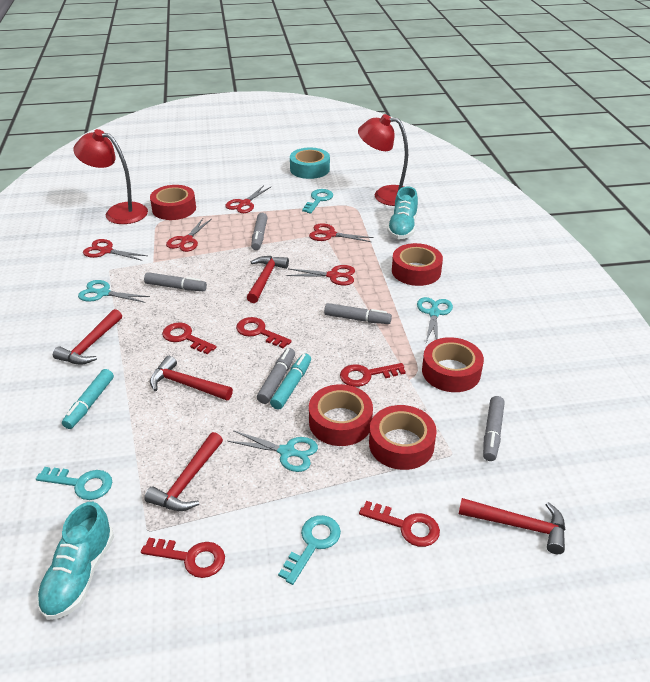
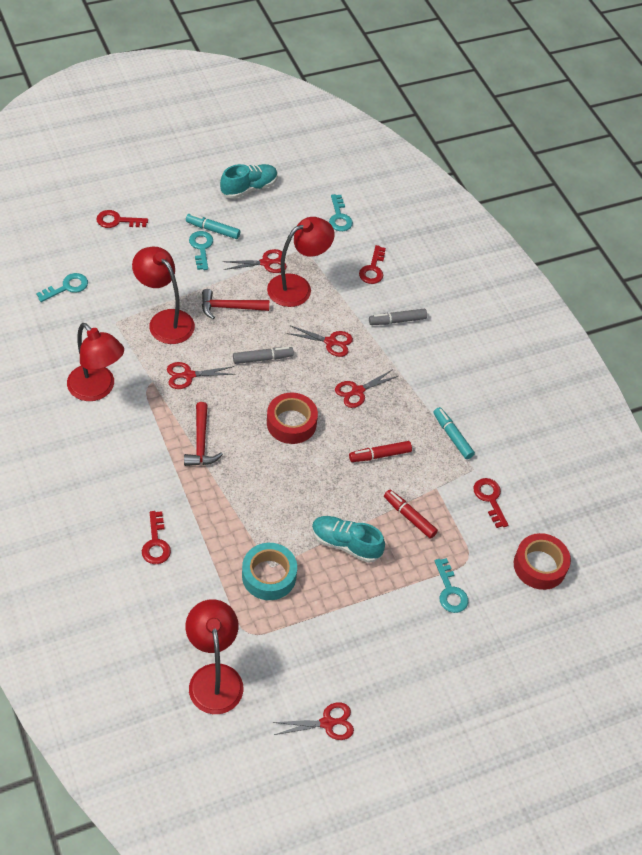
grey marker: [144,272,207,291] [251,213,268,250] [257,348,295,404] [324,303,392,324] [483,396,505,461] = 5 -> [233,347,294,364] [369,308,427,325] = 2
red hammer: [53,309,122,365] [145,432,223,511] [150,356,233,400] [247,256,289,303] [459,498,566,554] = 5 -> [184,402,223,466] [202,289,269,320] = 2
red key: [141,538,225,578] [162,322,217,354] [236,317,292,348] [340,363,406,387] [359,501,440,547] = 5 -> [96,210,148,228] [142,511,171,564] [359,245,386,284] [473,478,508,528] = 4
red lamp: [73,129,148,224] [358,114,408,206] = 2 -> [67,323,124,401] [132,247,195,344] [185,599,243,714] [267,217,334,307] = 4
red marker: none = 0 -> [349,441,412,462] [384,490,438,539] = 2
red tape: [150,185,196,220] [309,384,373,446] [369,405,437,470] [392,243,443,286] [422,337,484,392] = 5 -> [267,393,318,444] [514,533,571,590] = 2
turquoise key: [36,467,112,500] [278,515,341,585] [302,189,333,213] = 3 -> [36,273,88,302] [189,231,213,270] [329,194,353,231] [435,558,468,613] = 4
turquoise scissors: [78,280,150,303] [228,430,318,472] [417,297,453,342] = 3 -> none = 0

